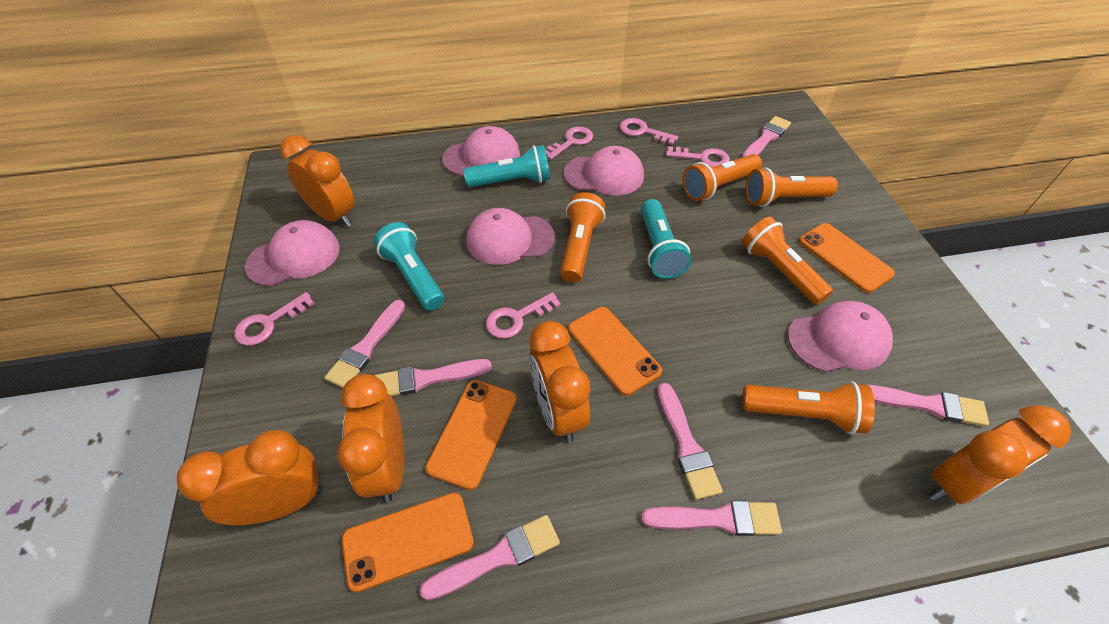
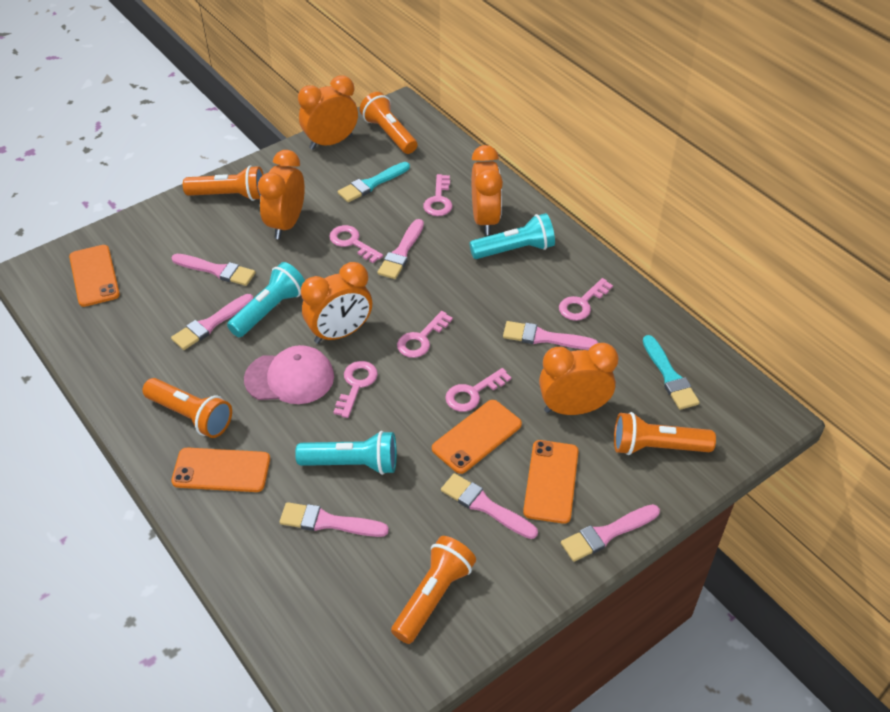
pink cap: [245,220,340,286] [442,126,520,176] [466,208,555,265] [564,146,644,196] [788,301,893,372] = 5 -> [244,345,334,404] = 1
pink key: [234,292,315,346] [486,292,561,339] [545,126,593,160] [620,118,678,145] [666,146,730,167] = 5 -> [329,225,383,263] [333,361,378,418] [397,311,453,358] [423,174,452,216] [445,368,511,412] [559,278,613,321] = 6
turquoise brush: none = 0 -> [338,162,410,202] [643,335,700,410] = 2

